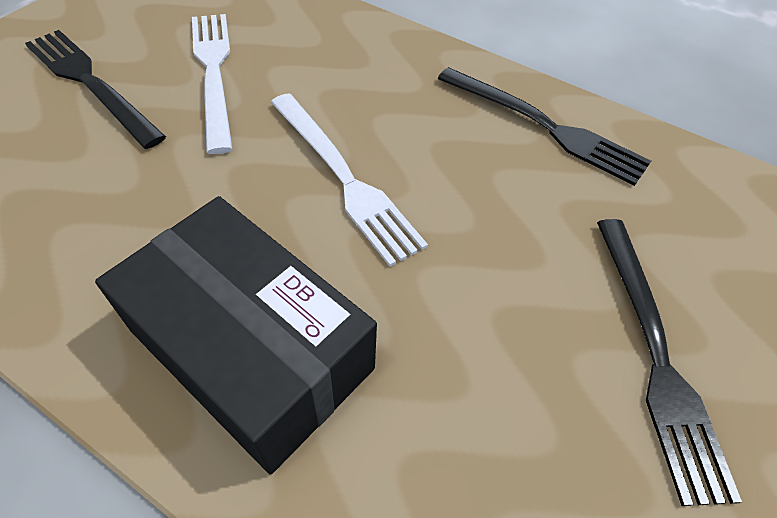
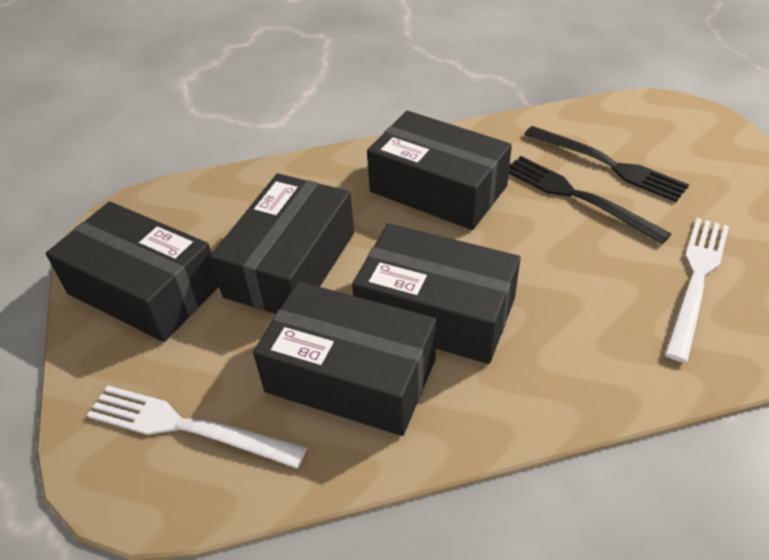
black box: [95,196,377,474] = 1 -> [46,201,219,342] [210,173,354,314] [253,281,436,436] [352,223,521,364] [367,111,512,230] = 5
black fork: [25,30,166,149] [437,67,651,186] [597,219,742,506] = 3 -> [509,156,671,244] [524,126,689,202] = 2

